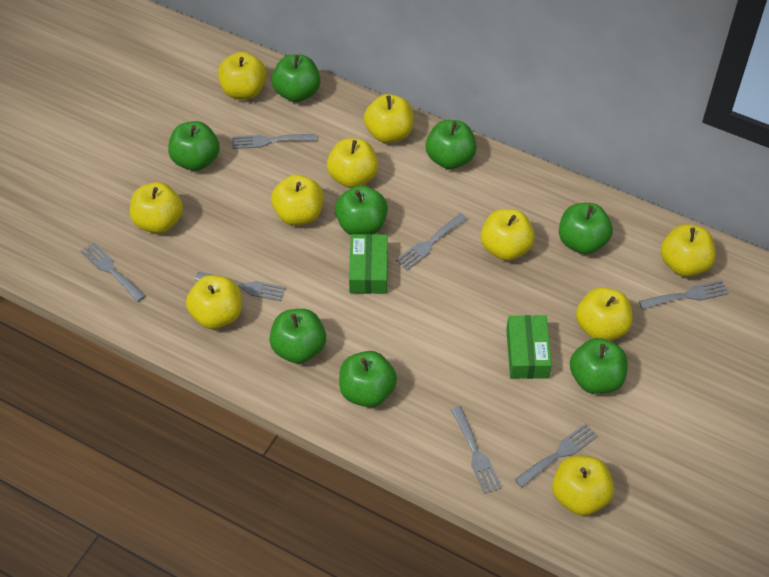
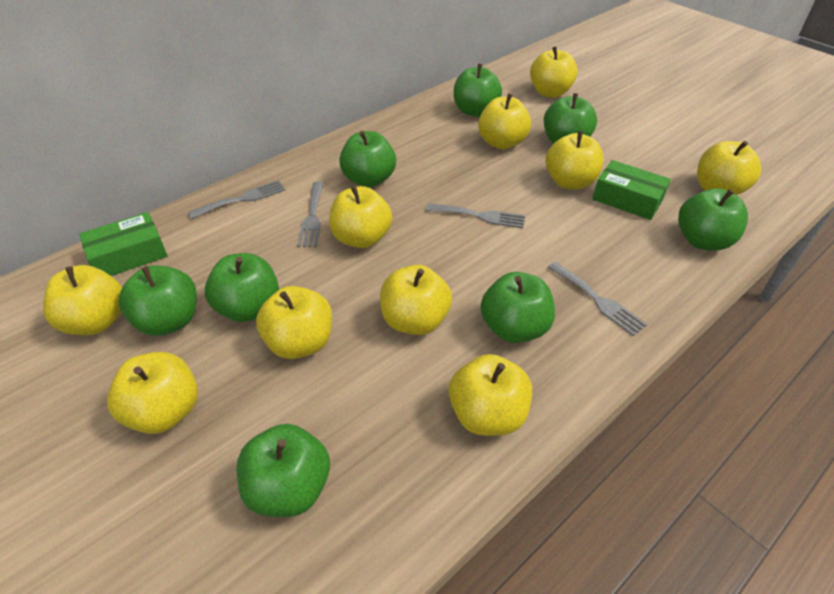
grey fork: [81,242,145,302] [195,272,286,301] [232,134,316,149] [396,213,467,271] [451,406,502,494] [514,423,598,487] [639,280,729,310] = 7 -> [188,180,285,219] [297,182,324,247] [426,203,525,228] [548,262,647,336] = 4

